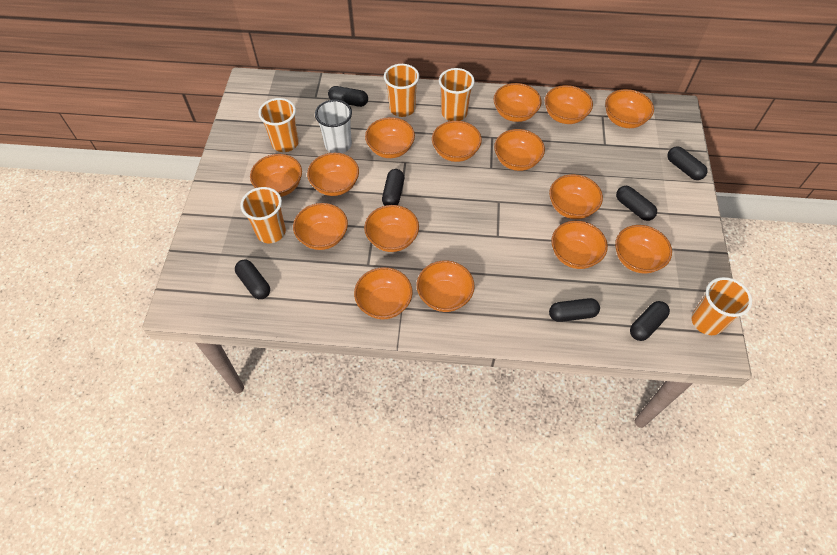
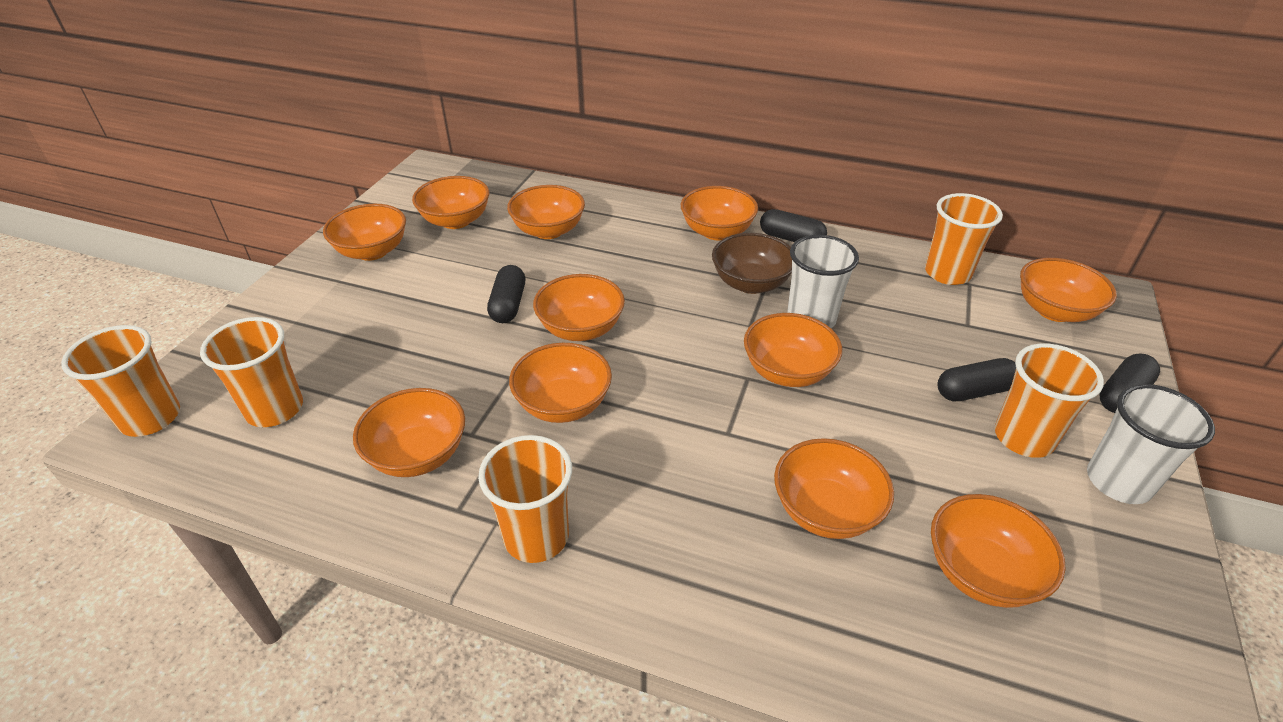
black capsule: [235,260,270,299] [328,86,368,107] [382,169,404,206] [549,298,600,322] [616,186,657,221] [630,301,670,341] [667,146,707,180] = 7 -> [487,265,525,323] [760,209,827,242] [938,358,1016,401] [1099,354,1160,413] = 4
brown bowl: none = 0 -> [712,233,792,294] = 1
orange bowl: [250,154,302,197] [293,203,348,250] [307,153,359,196] [354,267,413,319] [364,205,419,252] [365,117,415,158] [417,260,475,312] [432,121,482,162] [494,83,542,122] [494,129,545,171] [545,85,593,124] [549,174,603,219] [551,221,608,269] [605,89,654,128] [615,225,672,273] = 15 -> [323,204,406,261] [353,388,465,477] [412,176,489,229] [507,185,585,239] [509,343,612,423] [533,274,625,341] [681,186,758,240] [744,313,842,387] [774,438,894,539] [931,494,1066,608] [1020,258,1117,322] = 11
white cup: [315,100,352,153] = 1 -> [787,235,859,328] [1087,384,1215,504] = 2

